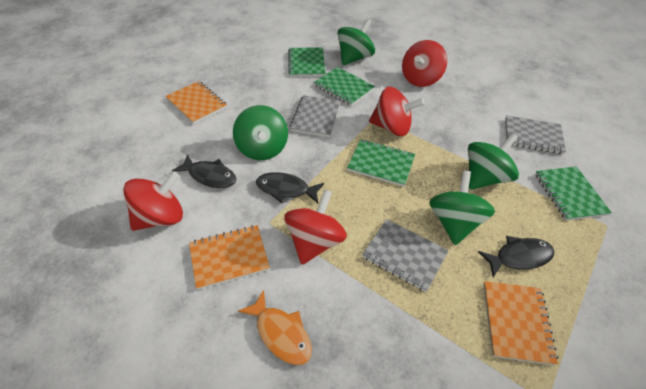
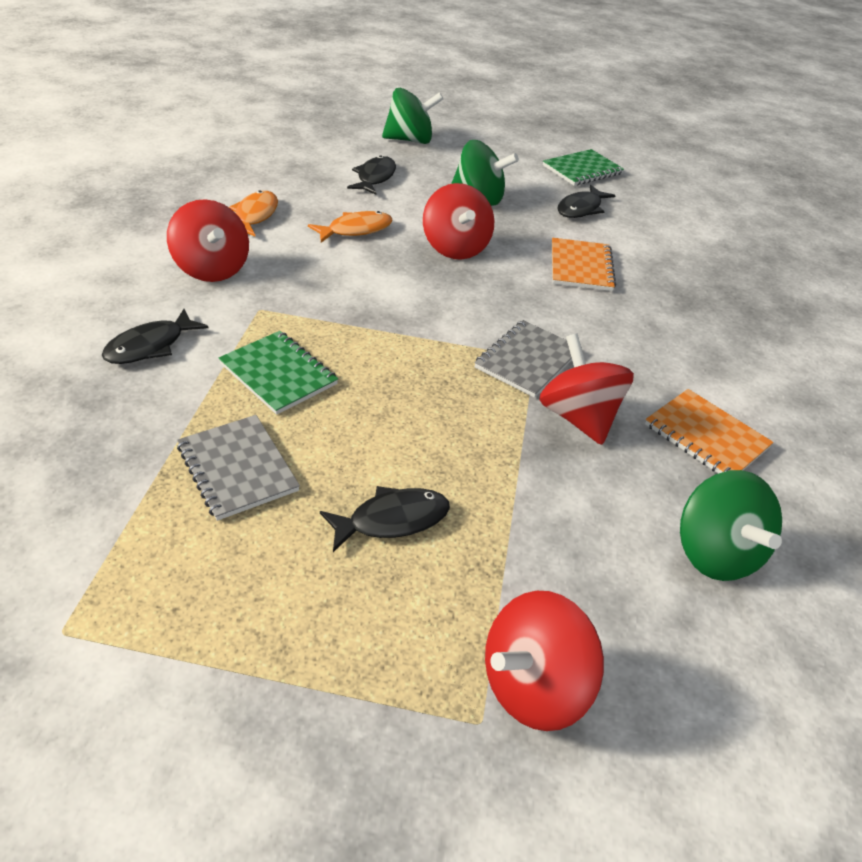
black fish: [172,154,237,188] [256,172,324,203] [478,236,555,277] = 3 -> [102,309,209,364] [320,486,450,552] [347,155,396,195] [557,185,616,218] = 4
green notebook: [288,47,326,77] [314,67,375,106] [347,139,415,187] [535,166,612,221] = 4 -> [219,331,338,415] [543,149,624,186] = 2
green spinning top: [233,105,288,160] [337,19,375,66] [429,171,495,245] [468,133,519,190] = 4 -> [382,88,443,144] [451,140,519,206] [680,470,782,581] = 3
grey notebook: [290,95,340,137] [362,219,449,292] [505,115,566,154] = 3 -> [177,415,300,521] [474,320,582,398] = 2
orange fish: [238,290,312,365] = 1 -> [229,190,278,236] [308,211,393,243] = 2
orange notebook: [165,81,227,124] [189,225,270,290] [483,281,558,365] = 3 -> [552,238,616,291] [645,389,774,474] = 2

